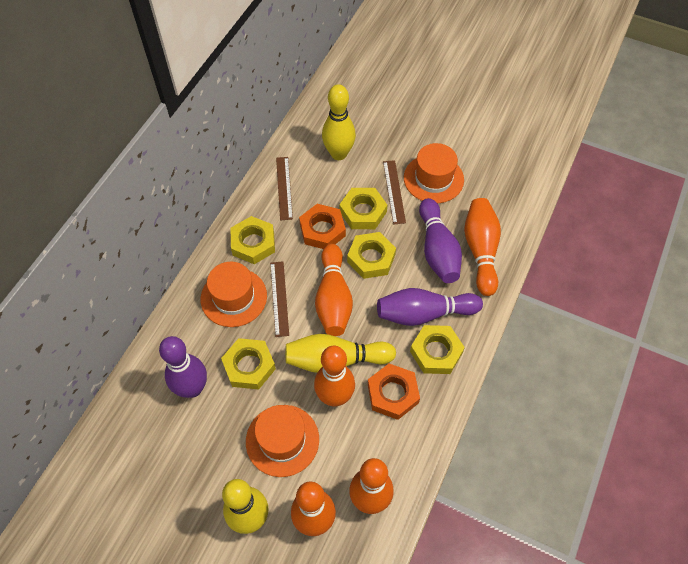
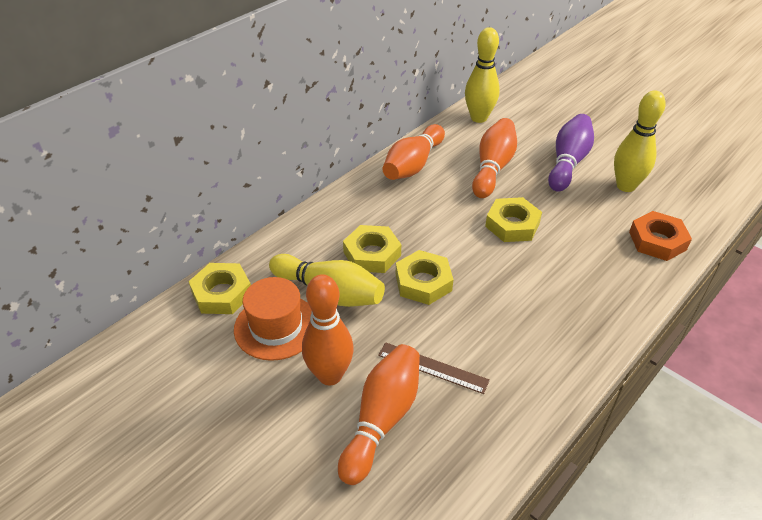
brown ruler: [270,261,289,337] [276,157,293,220] [383,160,406,224] = 3 -> [378,342,490,394] = 1
orange bowling pin: [291,482,336,536] [314,346,355,406] [315,244,353,336] [349,458,393,514] [464,198,501,296] = 5 -> [302,274,354,385] [338,344,420,485] [383,124,445,180] [472,118,517,198] = 4
orange hat: [201,262,267,327] [246,405,319,477] [404,143,464,203] = 3 -> [234,277,312,361] = 1
orange nut: [299,204,346,249] [368,363,420,420] = 2 -> [629,211,692,261] = 1
purple bowling pin: [159,336,207,398] [377,288,483,326] [419,198,462,283] = 3 -> [548,114,594,192] = 1
yellow nut: [221,338,276,390] [231,216,275,264] [339,188,387,229] [347,232,396,279] [410,325,465,374] = 5 -> [188,263,251,314] [343,225,401,273] [396,250,454,305] [485,197,542,242] = 4

